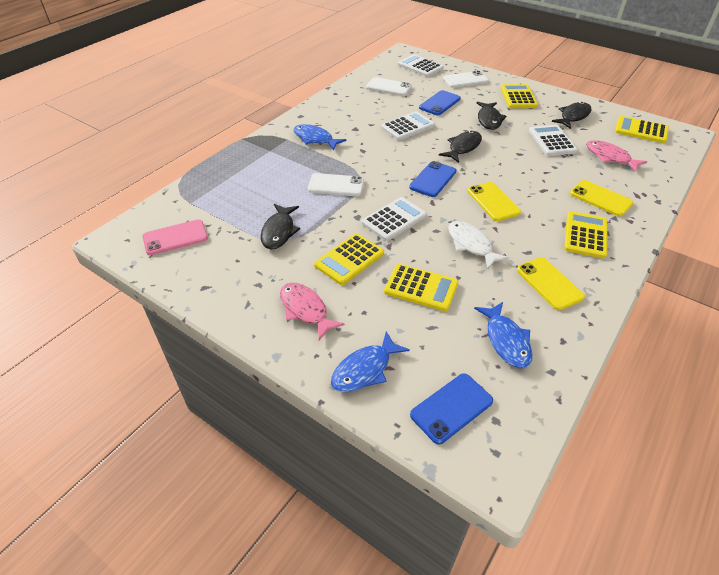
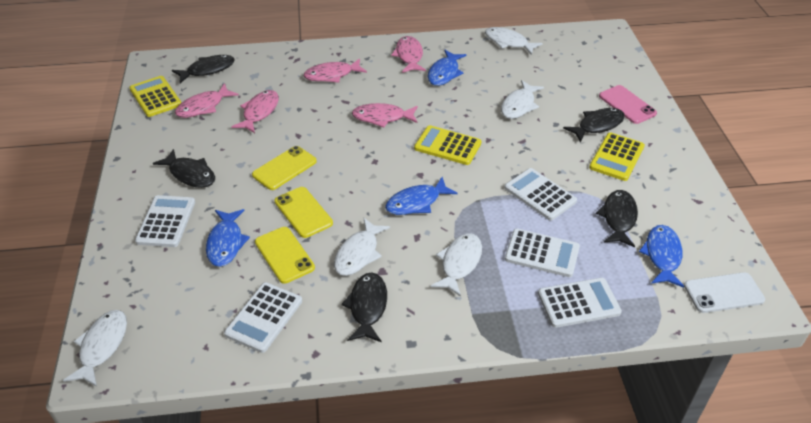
black fish: [261,204,300,249] [439,131,482,163] [476,102,506,130] [551,102,591,129] = 4 -> [153,149,215,188] [172,55,235,83] [341,272,387,342] [563,108,625,143] [596,190,638,247] = 5
blue fish: [294,124,347,151] [331,331,410,392] [474,302,532,368] = 3 -> [206,209,250,267] [385,177,458,215] [428,50,466,86] [639,225,684,288] = 4
blue phone: [409,161,456,197] [410,373,493,445] [419,90,461,115] = 3 -> none = 0
pink fish: [280,283,345,340] [586,140,647,172] = 2 -> [175,83,239,118] [231,90,279,133] [304,58,367,83] [352,103,418,128] [391,36,426,73] = 5
white calculator: [362,197,427,241] [381,111,435,140] [398,54,444,77] [529,125,578,156] = 4 -> [135,195,195,247] [224,282,302,353] [505,168,577,220] [505,228,580,277] [538,278,622,328] = 5
white fish: [448,221,509,269] = 1 -> [63,310,127,387] [334,218,390,276] [431,233,482,297] [485,27,543,55] [501,80,544,119] = 5
white phone: [308,173,364,197] [366,77,412,96] [443,71,489,88] = 3 -> [684,272,765,313] = 1
yellow calculator: [314,233,384,285] [384,264,458,311] [501,84,538,108] [564,211,607,258] [615,116,669,143] = 5 -> [129,76,181,117] [414,125,481,165] [589,132,645,181] = 3

